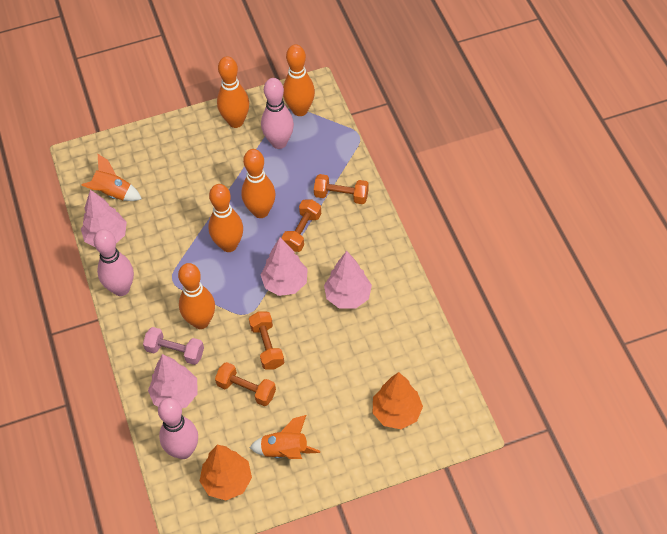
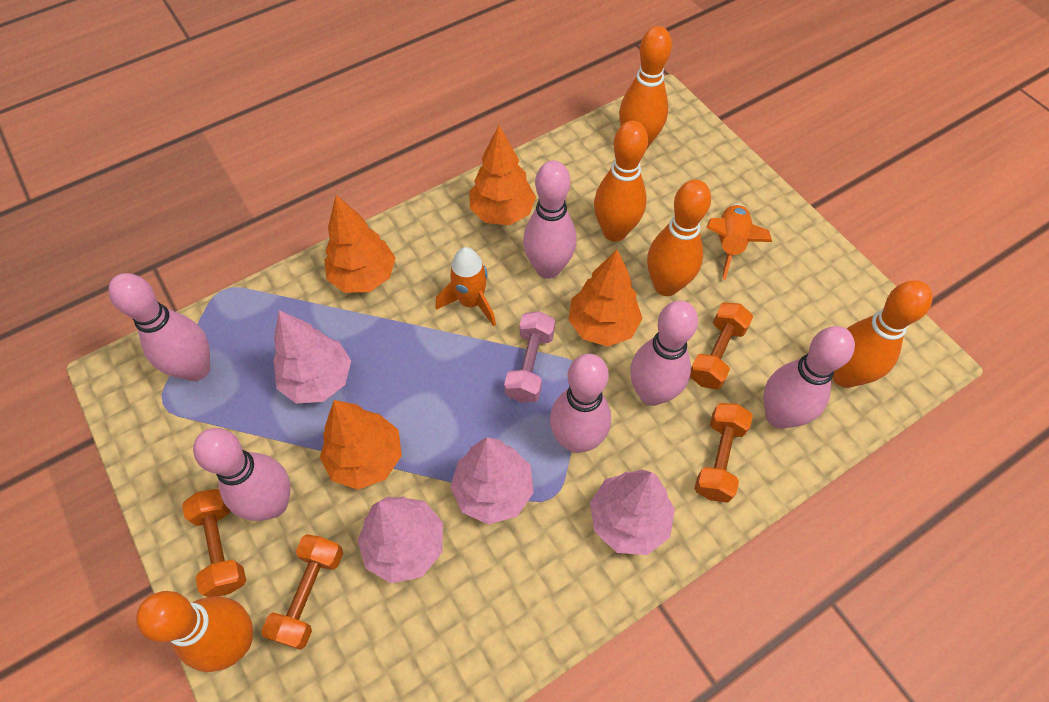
orange tree: [200,445,252,500] [373,372,423,429] = 2 -> [320,400,402,490] [325,195,396,293] [469,125,536,225] [568,250,643,347] = 4
pink bowling pin: [93,229,134,296] [158,398,198,459] [261,78,294,149] = 3 -> [108,273,210,381] [193,428,290,521] [523,160,577,279] [550,354,611,453] [630,301,698,406] [763,326,855,429] = 6

